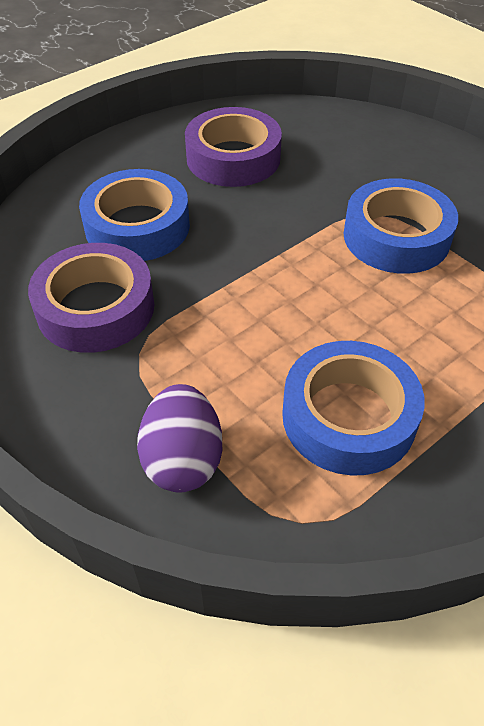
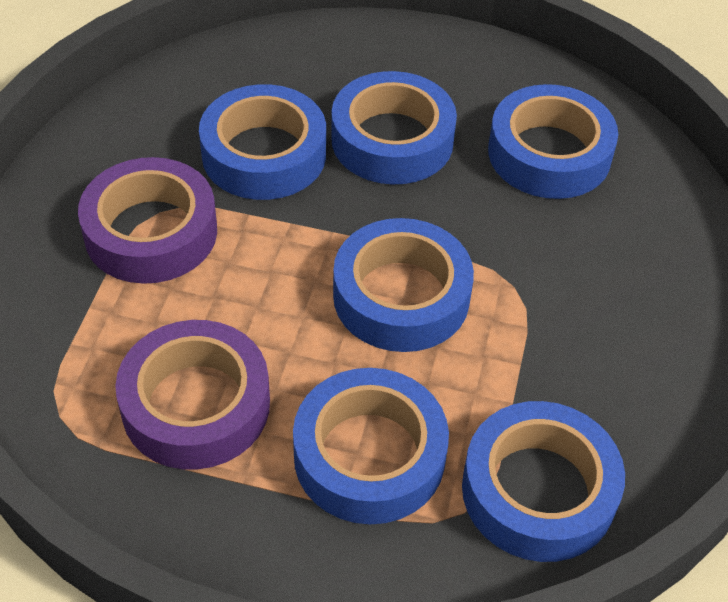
blue tape: [79,169,190,261] [282,341,425,476] [344,178,458,274] = 3 -> [199,84,326,200] [293,368,449,524] [331,71,457,184] [333,218,474,352] [462,401,625,562] [488,84,618,199] = 6
purple egg: [137,384,222,492] = 1 -> none = 0

